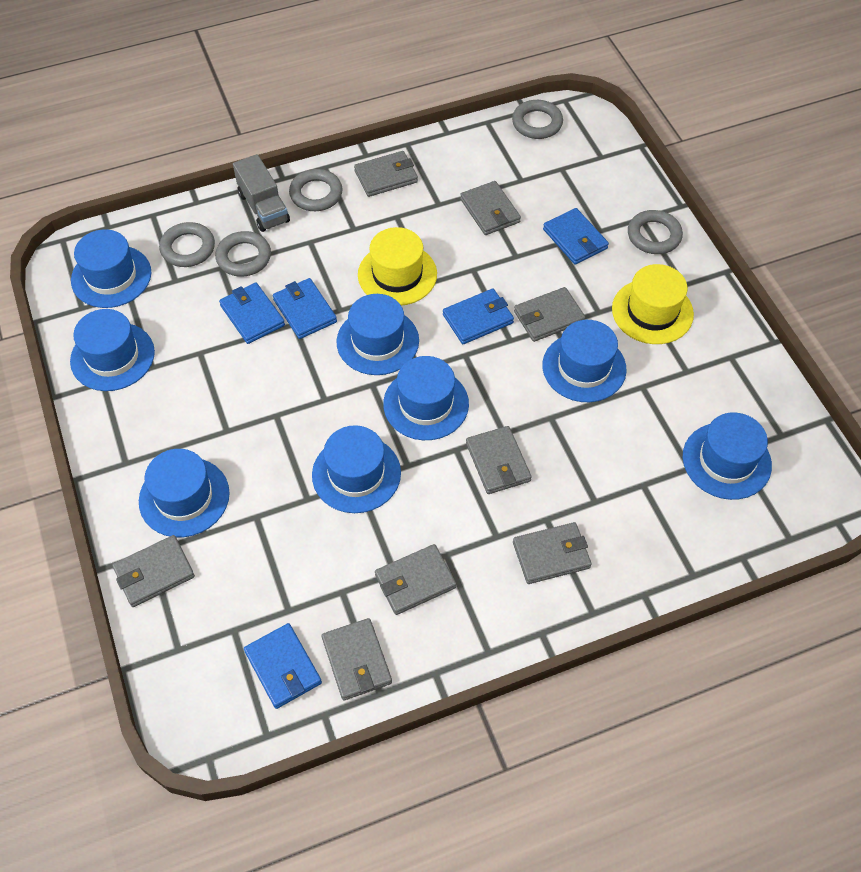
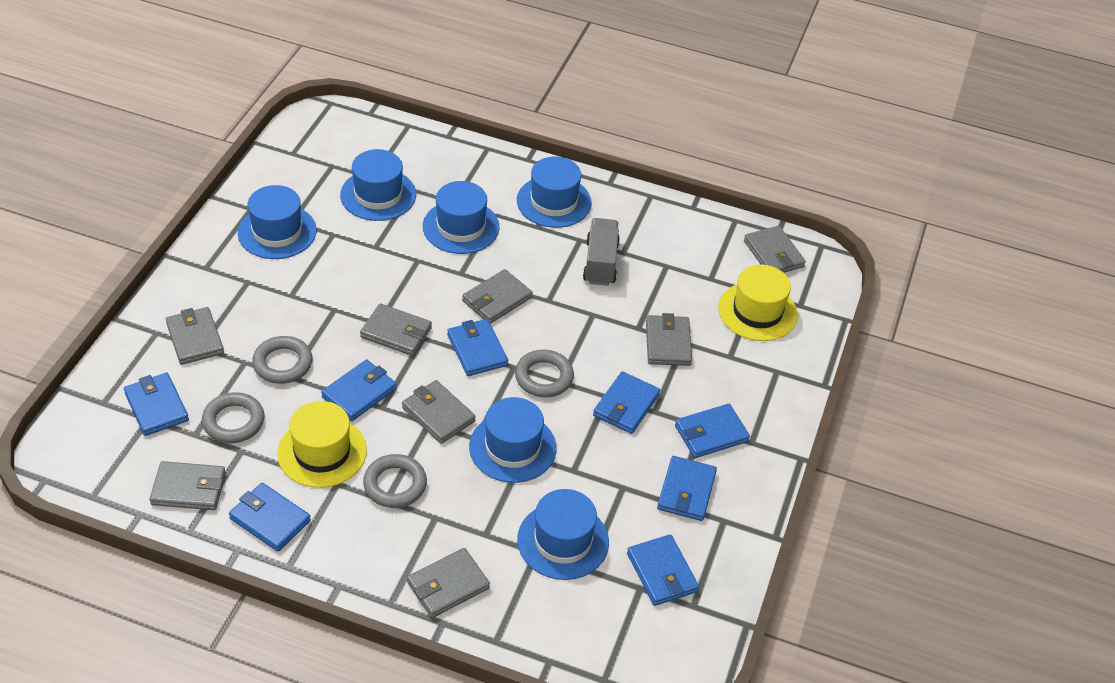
blue hat: [70,309,155,391] [71,229,152,308] [139,449,230,537] [312,425,401,513] [336,294,419,375] [383,356,469,440] [542,320,627,402] [683,412,772,500] = 8 -> [238,185,317,259] [340,149,416,221] [423,181,500,254] [469,397,557,483] [517,157,592,228] [517,489,609,580] = 6
blue wallet: [219,282,285,344] [244,623,322,709] [273,278,337,339] [443,289,514,344] [543,208,609,265] = 5 -> [124,373,189,436] [229,483,311,552] [321,359,397,421] [447,319,508,376] [593,371,660,434] [627,534,699,606] [657,456,717,521] [675,404,750,458] = 8
grey ring: [159,222,215,267] [215,231,271,277] [289,169,343,211] [512,100,563,139] [628,210,683,254] = 5 -> [202,392,264,443] [252,336,312,384] [363,454,427,508] [515,350,574,397] = 4

